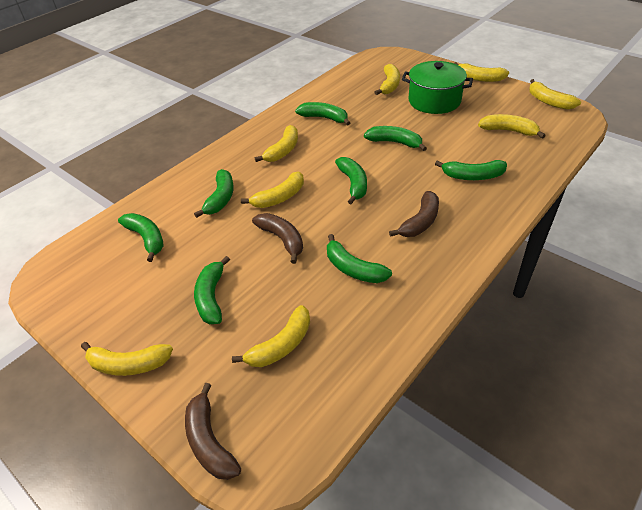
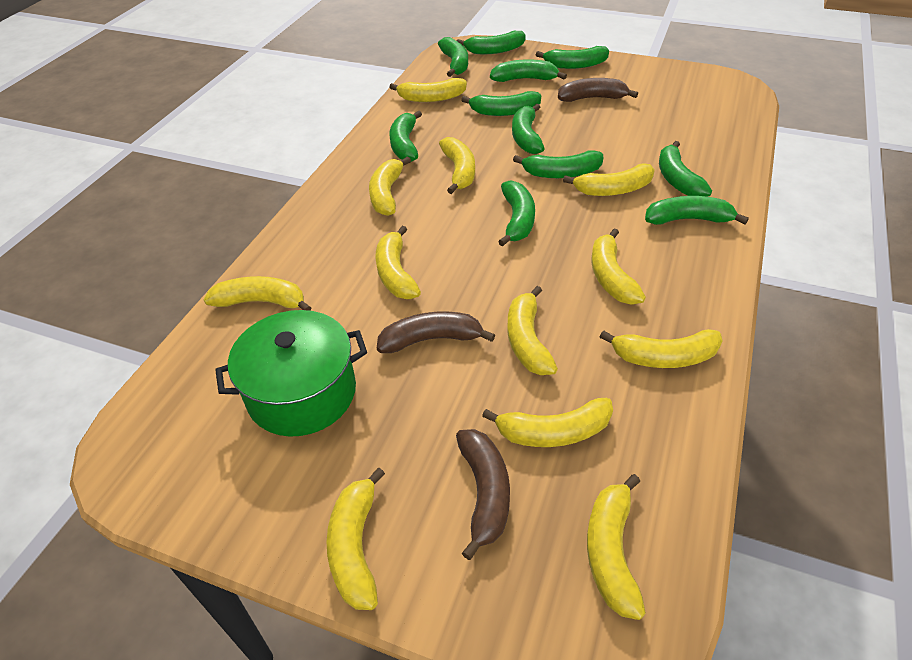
green banana: [118,213,164,262] [194,169,234,218] [194,256,230,324] [295,102,350,126] [327,234,392,283] [335,157,367,204] [364,126,427,151] [435,160,507,180] = 8 -> [389,110,422,162] [438,37,468,77] [457,31,526,54] [461,91,541,116] [490,59,567,82] [498,180,535,246] [512,104,545,154] [513,150,603,178] [536,46,609,69] [645,196,749,225] [659,141,712,197] = 11
yellow banana: [81,342,173,376] [232,305,310,367] [241,172,304,208] [255,125,298,162] [374,64,400,95] [454,62,509,82] [478,114,546,139] [529,79,581,110] = 8 -> [203,276,311,311] [326,467,385,610] [369,156,411,216] [376,226,421,299] [389,78,467,102] [439,137,475,194] [482,398,613,447] [507,286,558,375] [563,163,655,196] [587,474,646,620] [591,228,646,305] [600,329,722,368] = 12

